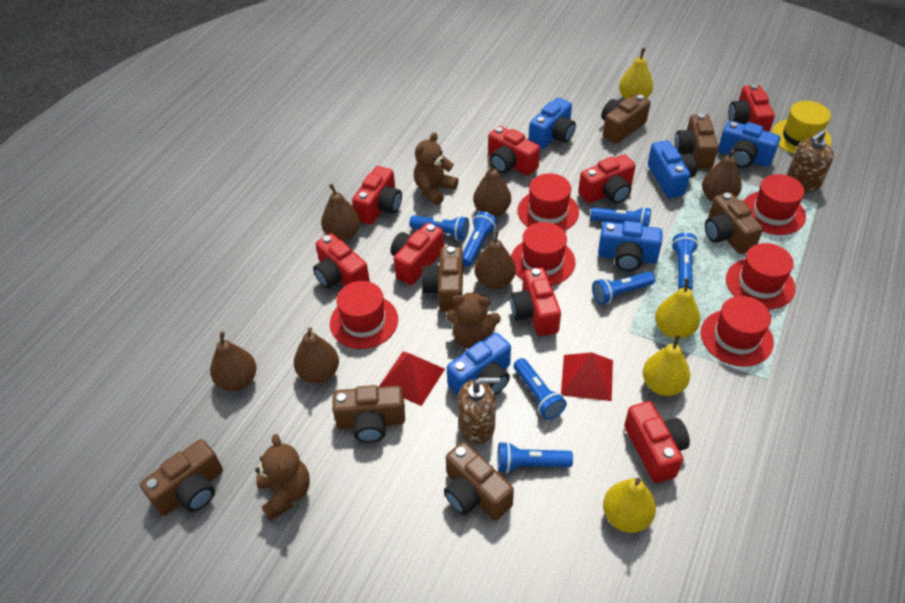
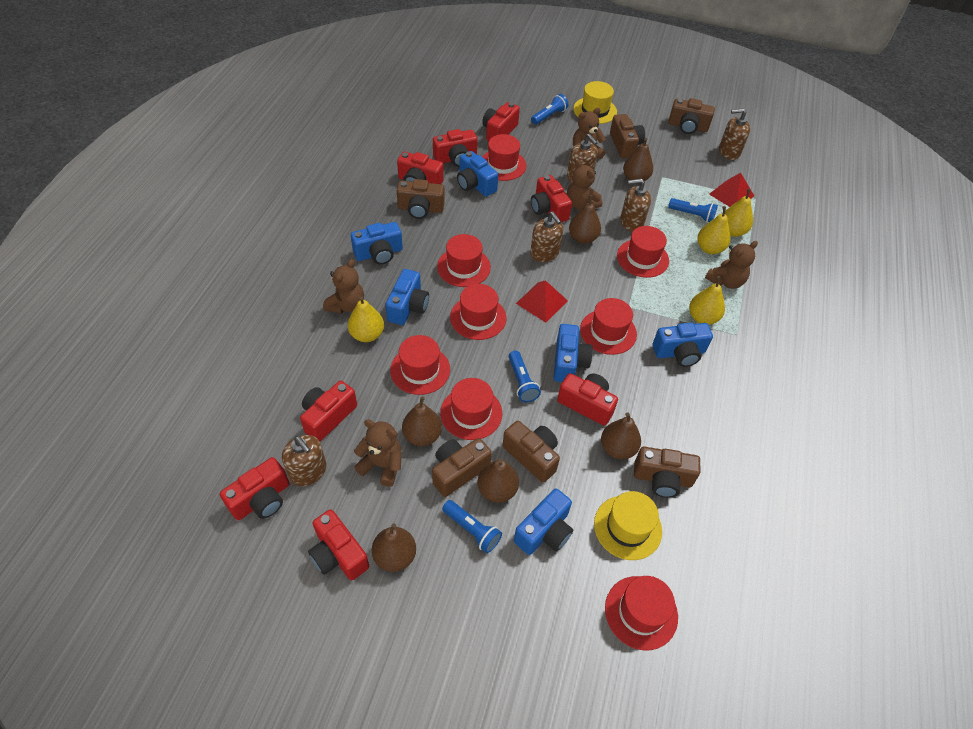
blue camera: [447,333,511,396] [529,98,576,149] [598,221,663,271] [648,140,697,198] [718,121,780,168] = 5 -> [351,222,403,265] [386,269,429,325] [457,151,498,197] [514,488,573,555] [554,324,593,382] [653,323,713,367] = 6
blue flashlight: [409,215,469,240] [463,211,497,267] [497,441,573,473] [514,358,567,420] [590,207,651,227] [592,271,655,305] [672,233,698,290] = 7 -> [442,500,502,553] [509,350,541,402] [531,94,568,125] [668,198,718,222] = 4
brown camera: [140,439,223,516] [332,385,405,443] [422,246,463,312] [444,442,514,520] [601,94,650,144] [674,113,719,169] [705,192,763,254] = 7 -> [397,179,445,219] [432,438,492,497] [502,421,560,483] [610,114,645,158] [634,447,700,498] [668,98,715,134] = 6
brown soap dispenser: [458,377,500,444] [787,129,834,191] = 2 -> [282,435,327,486] [530,212,563,262] [567,134,598,181] [620,179,651,232] [719,108,750,160] = 5
brown teddy bear: [255,434,310,521] [414,132,458,205] [446,292,501,349] = 3 -> [323,259,364,314] [354,419,401,487] [567,160,602,210] [573,108,606,159] [705,241,758,289] = 5
red hat: [330,281,398,349] [511,222,576,285] [517,173,579,231] [701,296,774,367] [726,243,796,310] [743,174,806,235] = 6 -> [390,335,450,395] [437,234,491,287] [440,378,502,440] [450,284,506,340] [482,134,526,181] [580,298,637,355] [605,576,678,650] [617,226,669,278] = 8
yellow hat: [772,101,831,154] = 1 -> [573,81,617,124] [594,491,662,560] = 2

